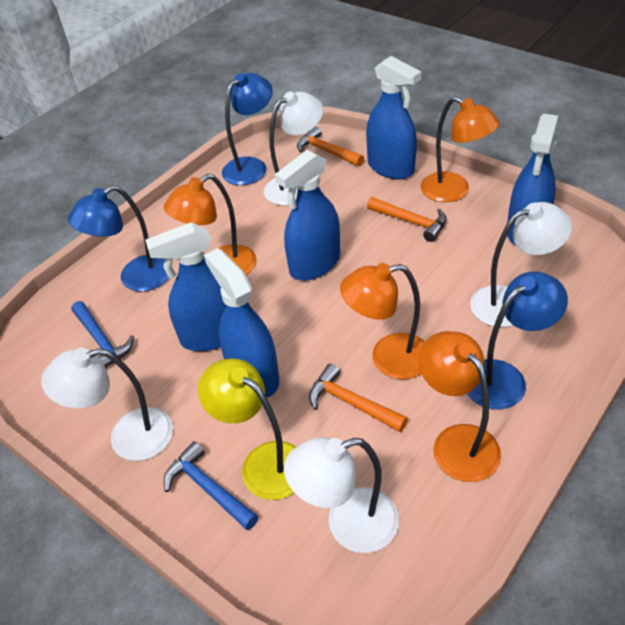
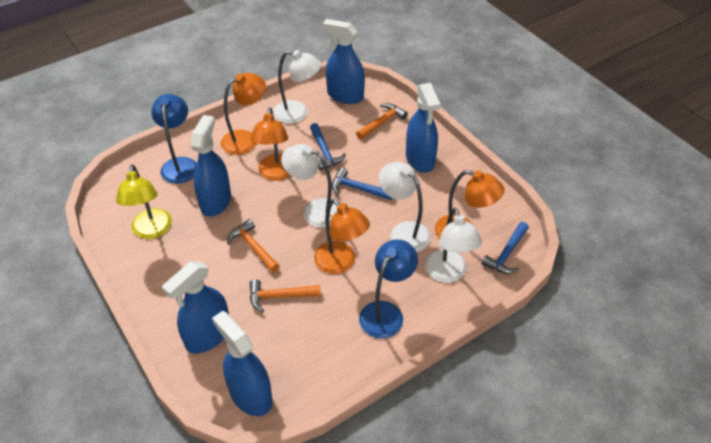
blue hammer: [71,301,134,368] [164,441,258,530] = 2 -> [310,123,346,170] [332,167,392,200] [482,222,529,274] = 3
blue lamp: [68,185,169,291] [222,73,273,185] [467,271,568,409] = 3 -> [151,94,197,184] [359,239,418,339] = 2

